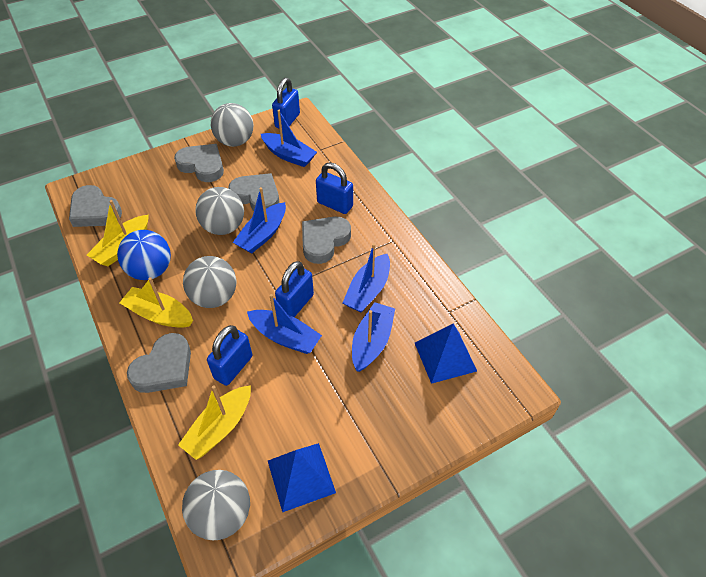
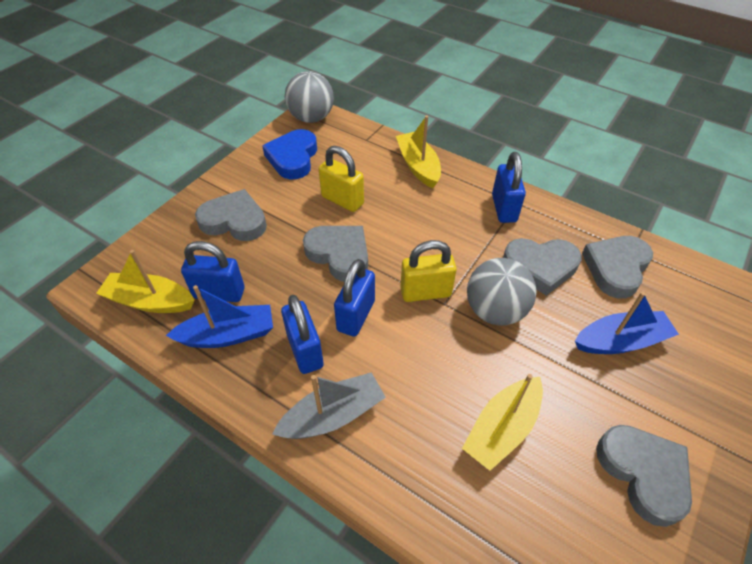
blue ball: [117,230,171,280] = 1 -> none = 0
blue boat: [233,187,286,253] [247,294,322,354] [261,110,317,167] [343,243,390,313] [352,302,395,372] = 5 -> [166,285,273,348] [575,292,679,354] = 2
blue heart: none = 0 -> [262,129,317,179] = 1
blue pyramid: [268,443,336,512] [415,324,477,384] = 2 -> none = 0
grey ball: [182,470,250,540] [183,256,237,308] [195,187,244,235] [211,103,253,147] = 4 -> [285,71,334,123] [467,258,537,325] = 2
grey boat: none = 0 -> [272,372,386,439] = 1
yellow padlock: none = 0 -> [319,146,364,212] [400,240,457,302] = 2

